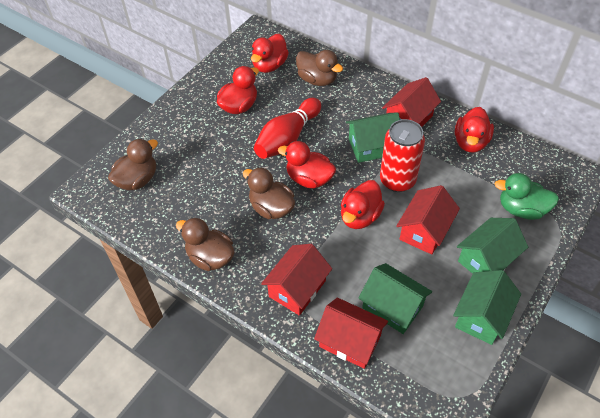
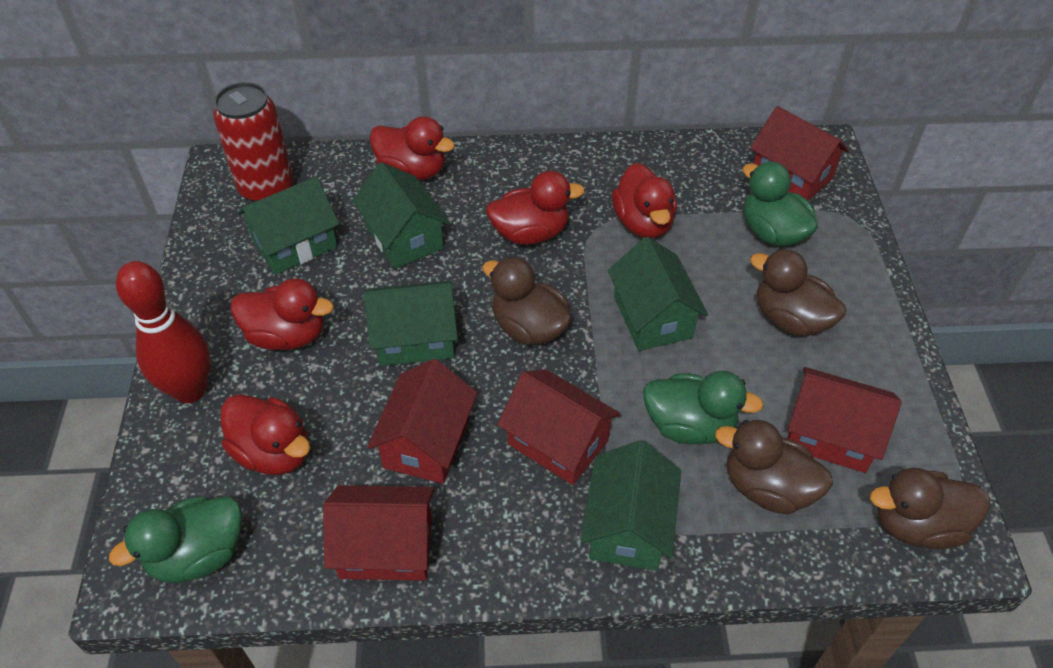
green duck: [495,173,559,220] = 1 -> [109,496,242,583] [643,371,764,444] [743,162,818,247] = 3
green house: [346,112,400,163] [359,263,432,334] [453,270,521,345] [457,218,528,274] = 4 -> [237,177,339,275] [353,162,450,269] [364,280,458,366] [581,440,681,571] [608,237,708,351] = 5
red house: [261,244,332,316] [314,298,388,369] [382,77,441,127] [396,185,460,255] = 4 -> [323,485,434,581] [367,359,477,484] [497,369,621,485] [750,106,850,201] [788,367,902,473] = 5

